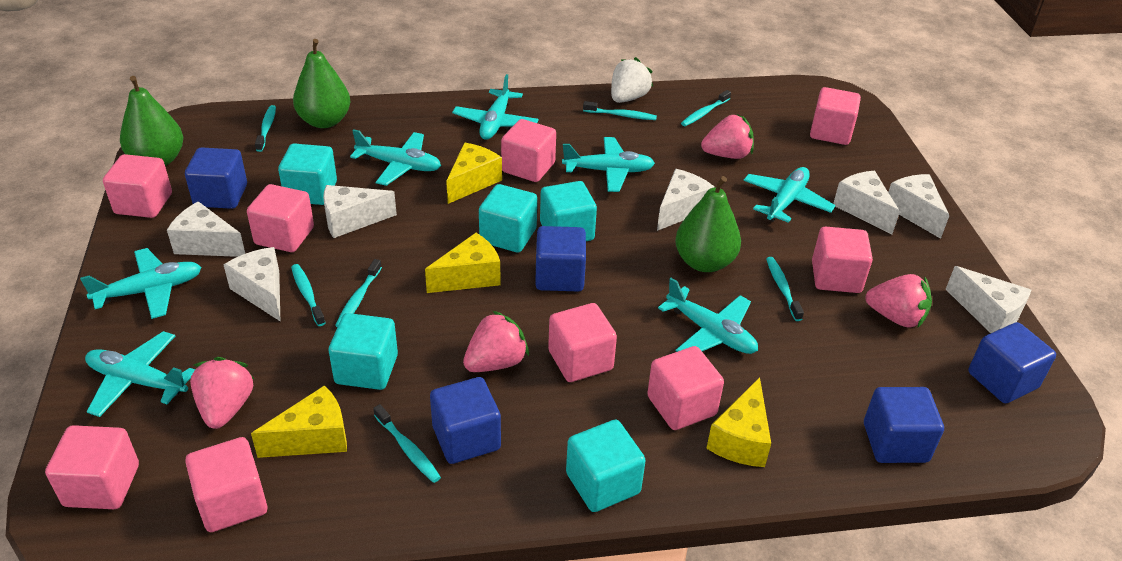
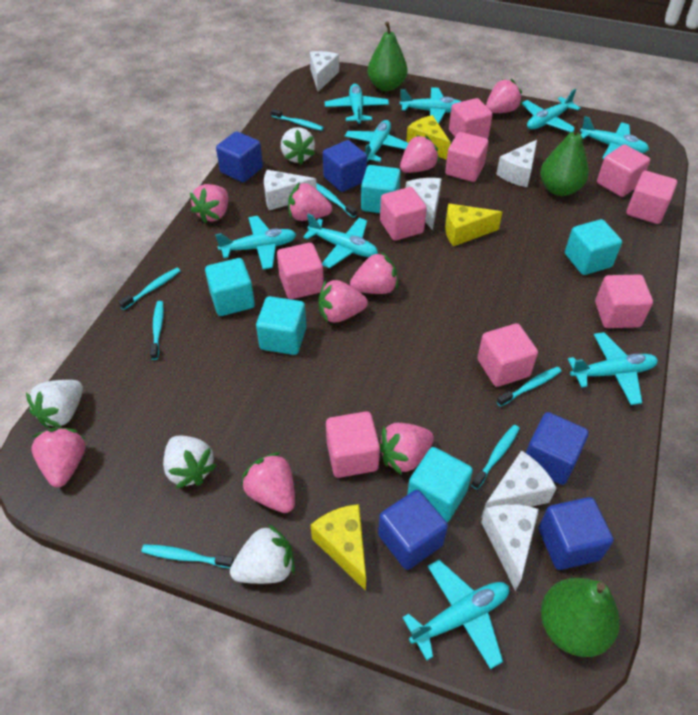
pink strawberry: [190,357,254,429] [463,311,529,372] [701,114,754,159] [866,274,932,328] = 4 -> [31,428,85,487] [190,184,228,224] [241,452,295,513] [288,182,332,221] [319,280,368,323] [350,251,398,294] [378,423,434,475] [400,135,440,173] [486,79,522,113] = 9
turquoise plane: [80,248,201,319] [85,331,195,417] [350,129,441,186] [452,74,538,140] [562,137,655,192] [658,278,758,354] [743,167,835,223] = 7 -> [215,216,296,270] [303,214,378,268] [325,84,389,125] [345,120,408,163] [400,87,462,124] [402,560,509,669] [522,89,581,132] [568,332,658,405] [580,116,649,159] = 9
white cheese: [167,201,245,257] [224,247,280,321] [323,185,397,238] [657,169,715,231] [833,171,900,234] [888,174,949,239] [946,266,1031,333] = 7 -> [264,170,317,210] [310,51,339,92] [406,178,442,230] [481,450,556,518] [481,504,539,591] [496,140,537,187] = 6
white strawberry: [611,57,653,103] = 1 -> [26,380,83,428] [163,436,217,489] [230,524,295,584] [281,127,315,165] = 4
yellow cheese: [251,385,347,458] [425,233,501,293] [446,143,502,204] [706,377,771,467] = 4 -> [311,504,366,591] [406,115,451,160] [445,204,502,246] = 3

